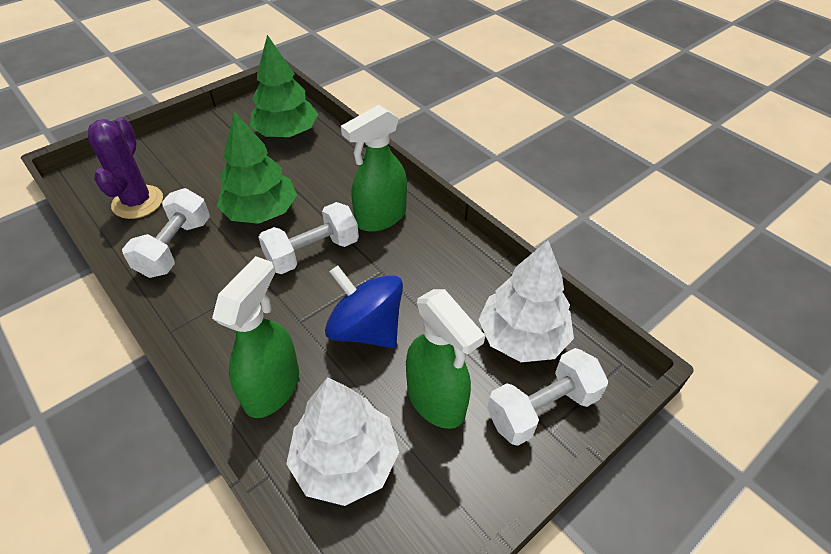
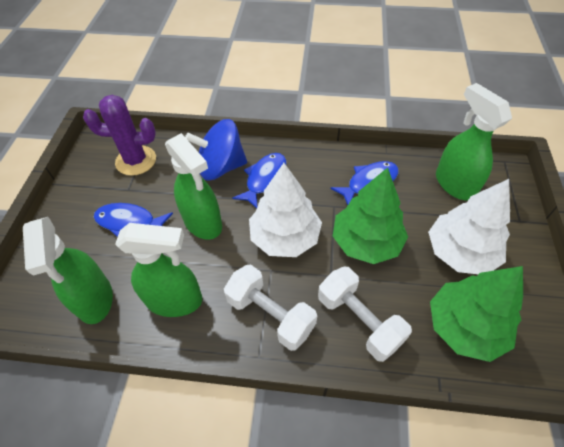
blue fish: none = 0 -> [94,203,173,237] [232,153,286,209] [330,161,399,205] = 3
green spray bottle: [212,256,299,418] [341,105,407,232] [406,289,485,429] = 3 -> [23,217,113,324] [115,223,202,317] [165,133,222,240] [436,83,512,201] = 4
white dumbbell: [122,188,210,278] [258,202,359,274] [487,348,608,446] = 3 -> [224,264,317,351] [318,267,412,362] = 2

